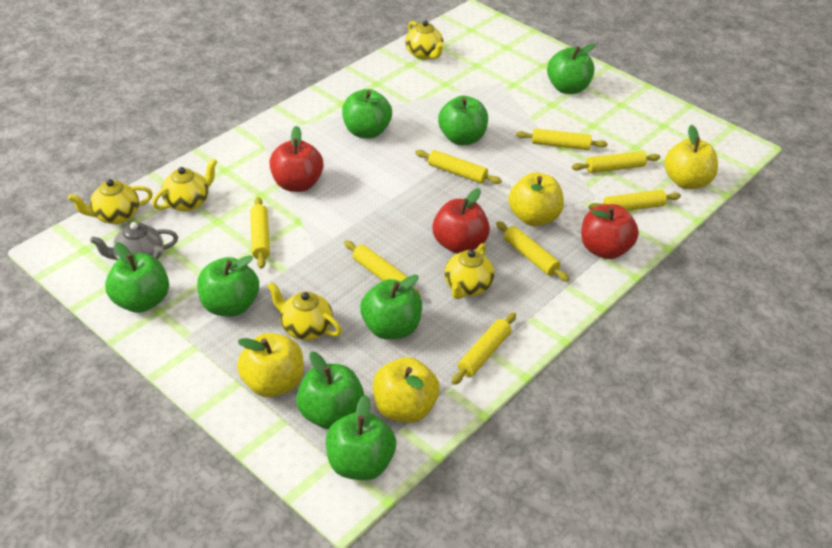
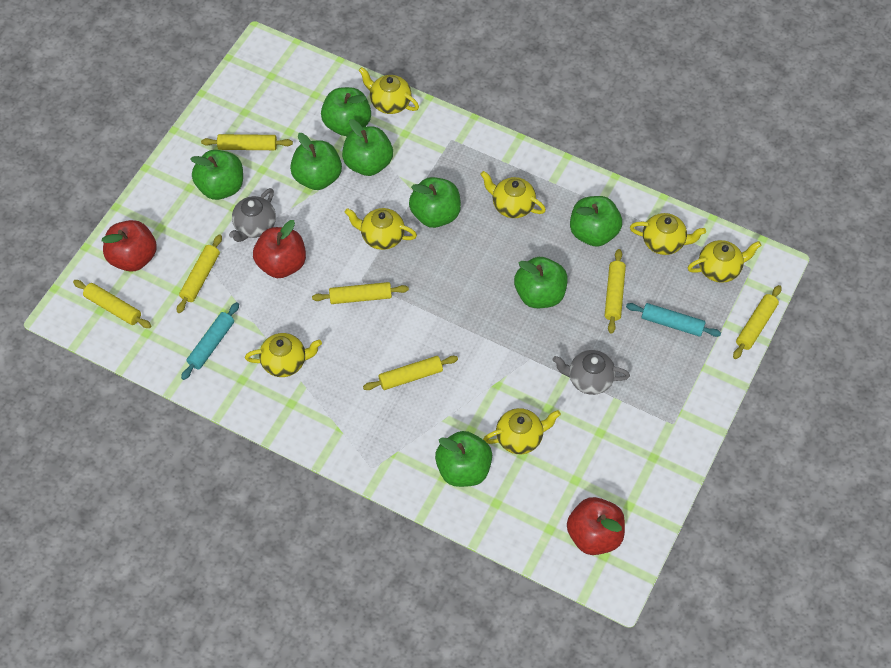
grey teapot: [90,222,178,260] = 1 -> [229,188,276,242] [553,350,630,395] = 2
turquoise rolling pin: none = 0 -> [181,302,239,380] [626,303,721,337] = 2
yellow apple: [237,333,303,397] [373,357,440,423] [509,172,564,226] [664,125,718,189] = 4 -> none = 0
yellow rolling pin: [250,197,270,269] [344,241,421,296] [415,150,502,184] [452,312,516,385] [496,221,569,282] [516,128,608,150] [572,151,660,173] [589,190,681,211] = 8 -> [73,280,151,328] [177,234,222,313] [201,134,293,150] [312,282,409,304] [363,356,458,390] [605,249,626,334] [733,285,781,359] = 7
yellow teapot: [68,179,153,224] [152,158,217,212] [267,282,342,340] [405,20,444,60] [445,243,494,299] = 5 -> [245,333,322,377] [345,208,417,250] [359,67,419,114] [480,171,546,218] [483,408,561,454] [630,213,706,255] [688,240,761,283] = 7

